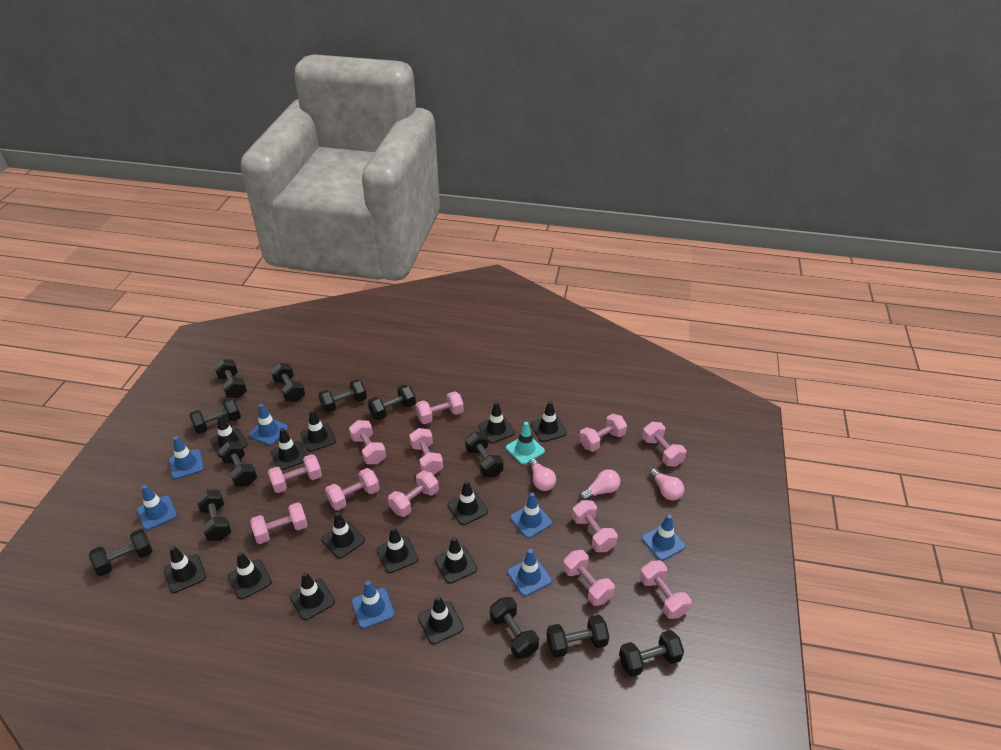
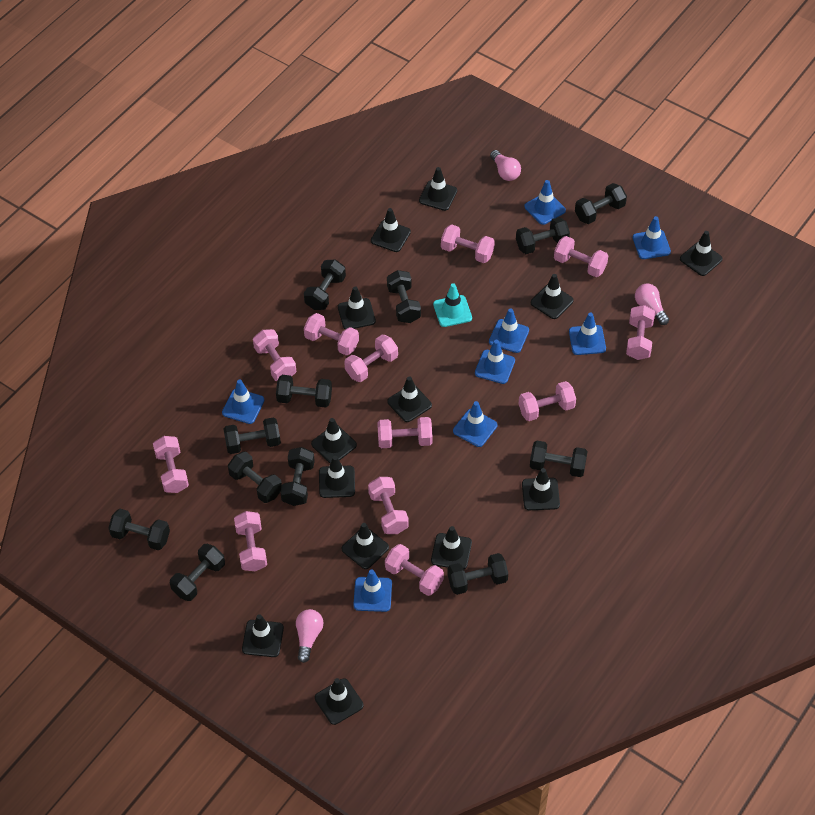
blue traffic cone: [137,485,177,530] [169,436,204,479] [249,404,288,445] [352,581,395,629] [507,549,552,596] [510,493,552,538] [641,515,686,561] = 7 -> [222,379,264,424] [353,570,392,612] [453,401,497,447] [475,340,515,384] [489,308,529,353] [524,180,566,225] [569,313,606,355] [633,216,671,259] = 8

